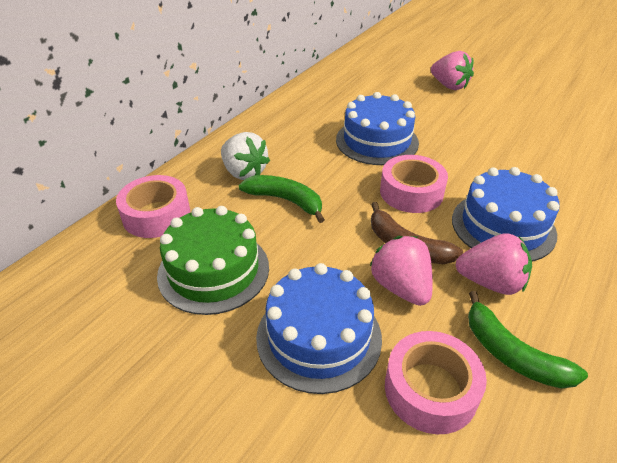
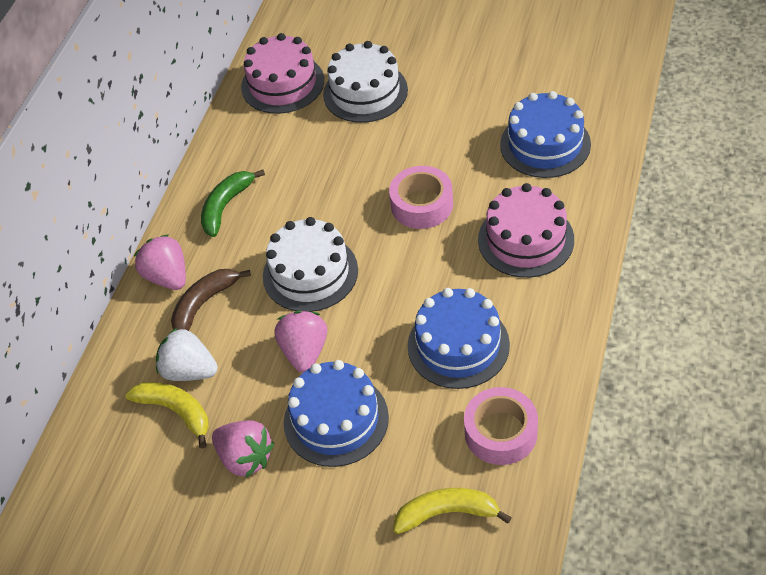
green banana: [239,175,325,223] [468,291,588,389] = 2 -> [201,169,265,237] = 1
green cake: [157,206,269,315] = 1 -> none = 0
pink cake: none = 0 -> [241,33,324,114] [478,183,574,278] = 2
pink tape: [116,175,190,238] [380,155,448,213] [385,331,487,434] = 3 -> [389,166,453,229] [464,387,538,465] = 2
white cake: none = 0 -> [263,217,358,312] [323,41,408,123] = 2
yellow banana: none = 0 -> [126,382,209,449] [393,488,512,534] = 2

